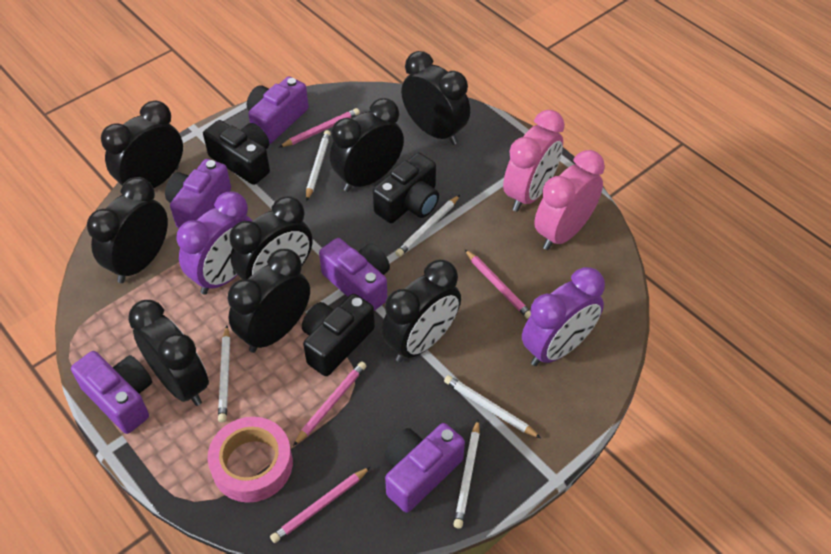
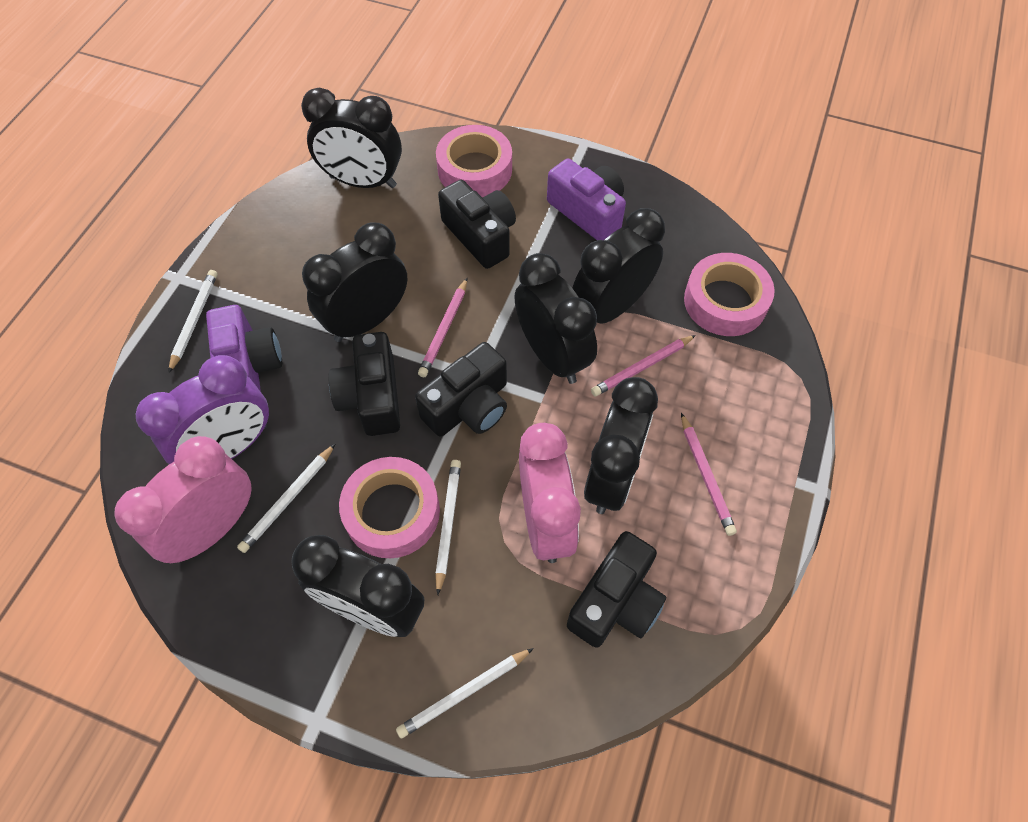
black camera: [203,120,270,185] [302,294,375,376] [373,153,439,223] = 3 -> [328,332,400,436] [415,342,507,437] [438,180,516,269] [567,531,666,648] = 4
black clock: [87,177,168,283] [101,101,183,188] [128,300,209,406] [228,249,310,353] [229,196,313,279] [330,98,404,192] [381,260,461,362] [401,51,470,145] = 8 -> [292,535,424,637] [301,88,402,188] [302,222,408,342] [514,253,597,384] [573,208,665,324] [584,377,658,514] = 6
pink pencil: [270,467,370,543] [279,108,360,147] [293,361,366,446] [465,249,531,319] = 4 -> [418,278,467,377] [591,335,696,397] [681,413,737,536] = 3
pink tape: [207,417,293,503] = 1 -> [339,457,440,558] [436,125,512,197] [684,253,775,336] = 3
purple camera: [71,351,152,434] [165,159,231,228] [247,76,309,144] [319,238,390,311] [384,423,465,513] = 5 -> [206,305,282,392] [547,158,626,240] = 2
purple clock: [177,191,253,294] [522,267,605,366] = 2 -> [136,355,269,464] = 1
white pencil: [218,326,230,422] [306,130,331,201] [395,195,460,257] [444,375,541,438] [453,420,480,529] = 5 -> [168,270,217,373] [237,444,335,553] [396,648,534,738] [435,460,461,595] = 4

